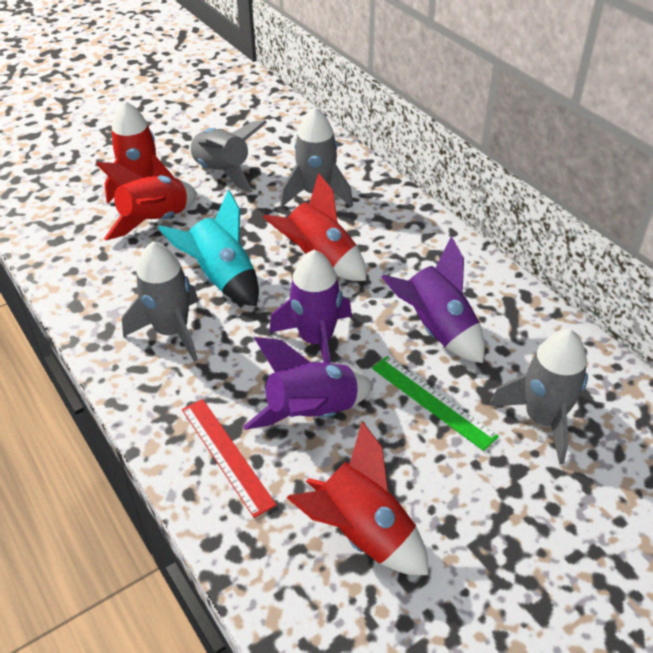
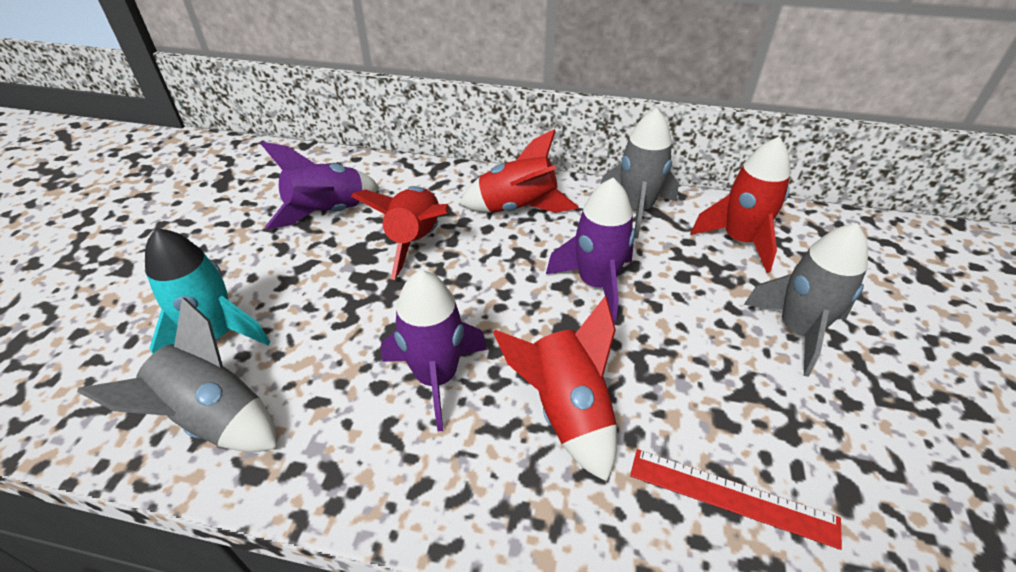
green ruler: [372,356,499,451] = 1 -> none = 0
grey rocket: [122,241,198,362] [189,120,267,192] [280,107,353,207] [490,329,588,464] = 4 -> [77,298,278,452] [601,108,679,238] [744,223,868,377] = 3

